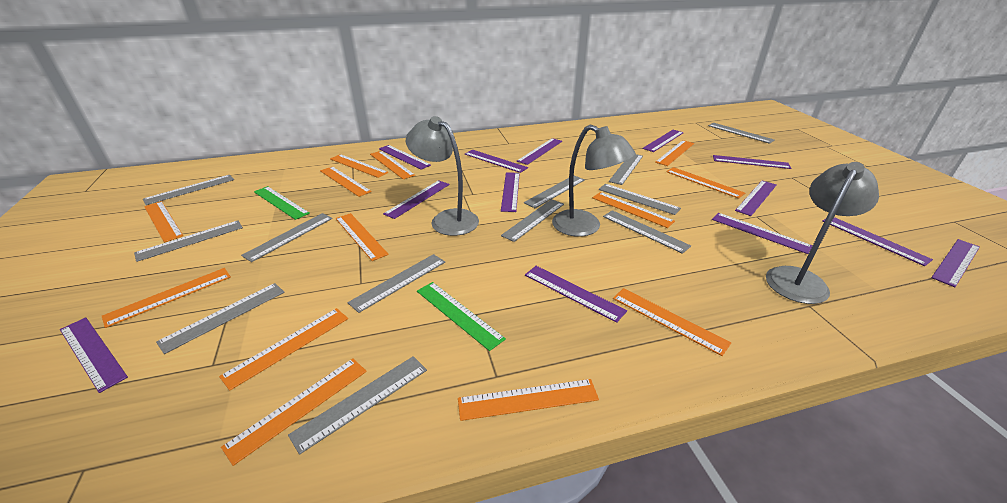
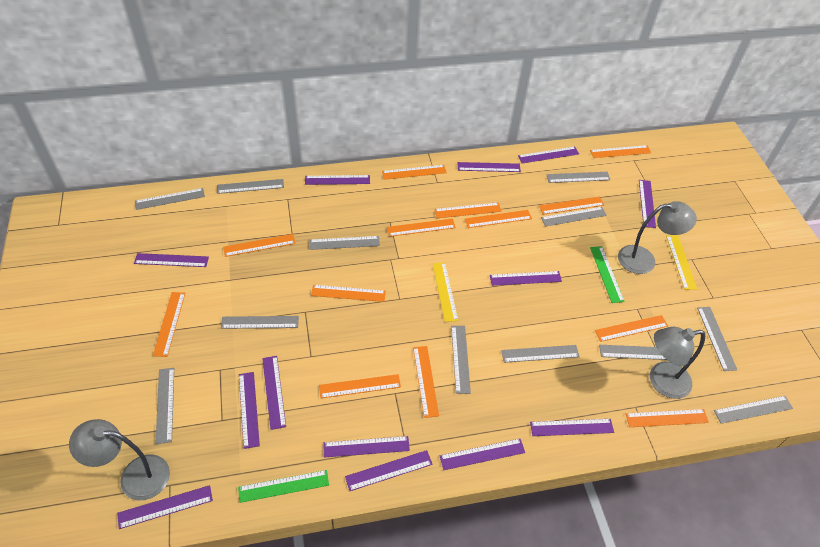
yellow ruler: none = 0 -> [433,262,458,322] [666,235,697,290] = 2

